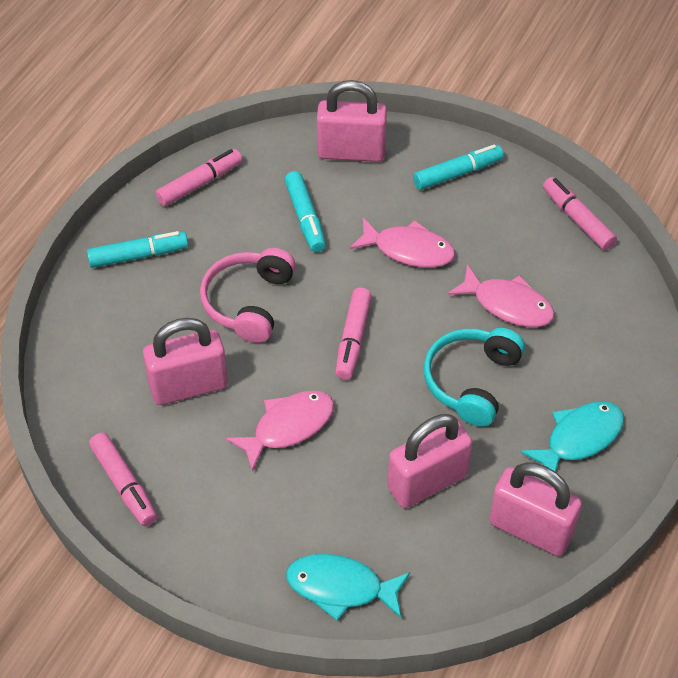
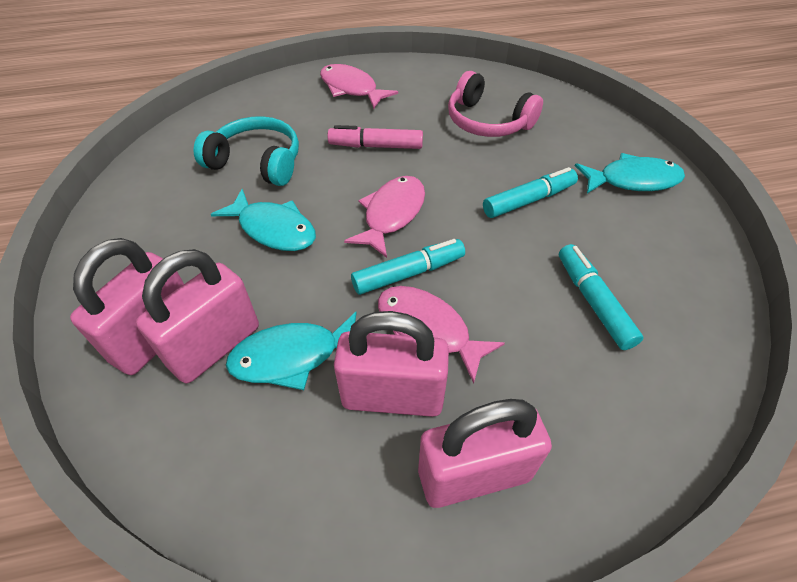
pink marker: [89,432,157,526] [155,149,242,206] [335,288,372,380] [543,177,617,250] = 4 -> [328,125,423,149] = 1
turquoise fish: [286,554,410,621] [520,401,624,472] = 2 -> [211,189,316,251] [226,312,357,390] [575,153,685,193] = 3

